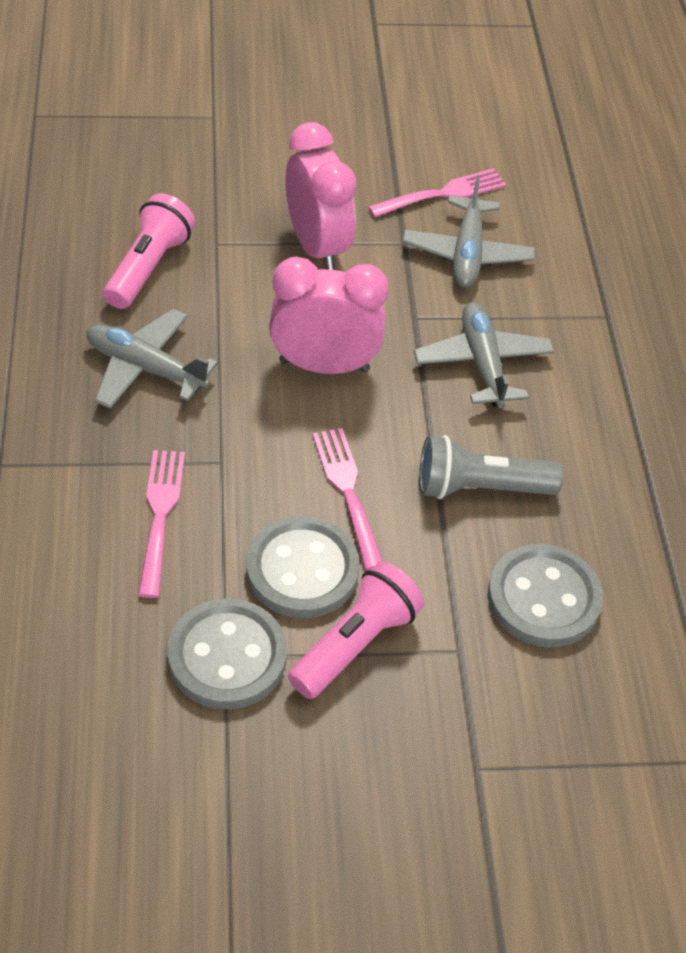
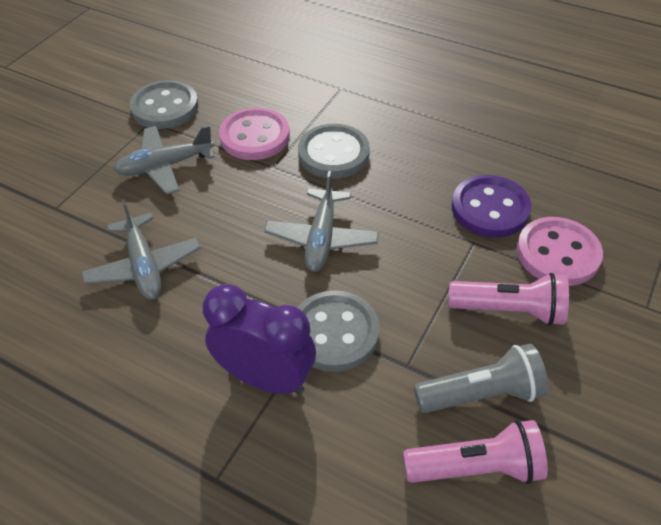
pink button: none = 0 -> [219,108,290,160] [517,217,603,286] = 2
pink clock: [269,256,389,374] [286,122,356,270] = 2 -> none = 0
pink fork: [138,450,185,598] [313,428,383,570] [368,168,506,217] = 3 -> none = 0
purple button: none = 0 -> [452,175,531,237] = 1
purple clock: none = 0 -> [203,284,316,394] = 1

